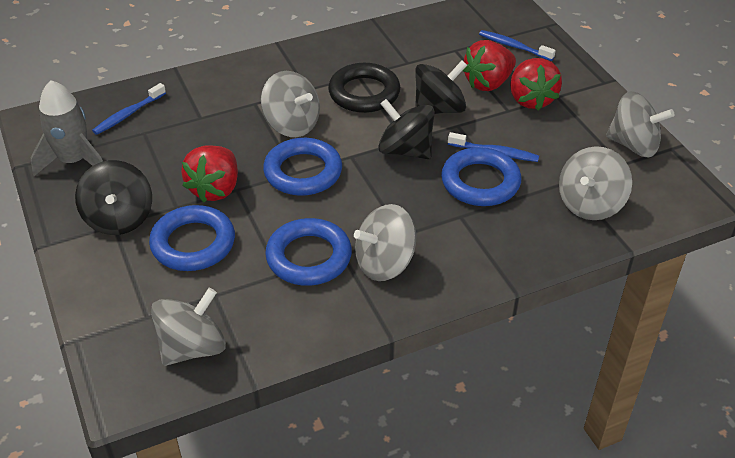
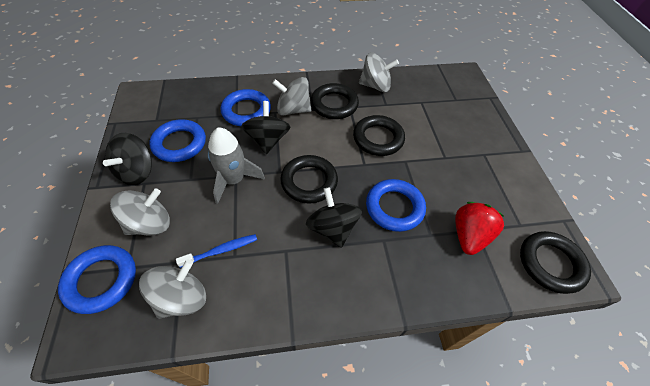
black ring: [328,63,400,113] = 1 -> [280,155,338,203] [311,83,359,119] [353,115,405,156] [520,231,591,294] = 4
blue toothbrush: [92,83,166,135] [448,132,539,162] [479,30,556,61] = 3 -> [176,234,257,268] = 1
grey spinning top: [151,288,226,366] [261,71,320,137] [354,204,417,281] [559,146,632,220] [606,91,675,157] = 5 -> [110,188,170,235] [139,259,206,319] [272,77,311,116] [359,52,399,92] = 4
red strawberry: [181,145,238,202] [463,40,516,91] [510,58,562,110] = 3 -> [455,202,505,255] = 1

